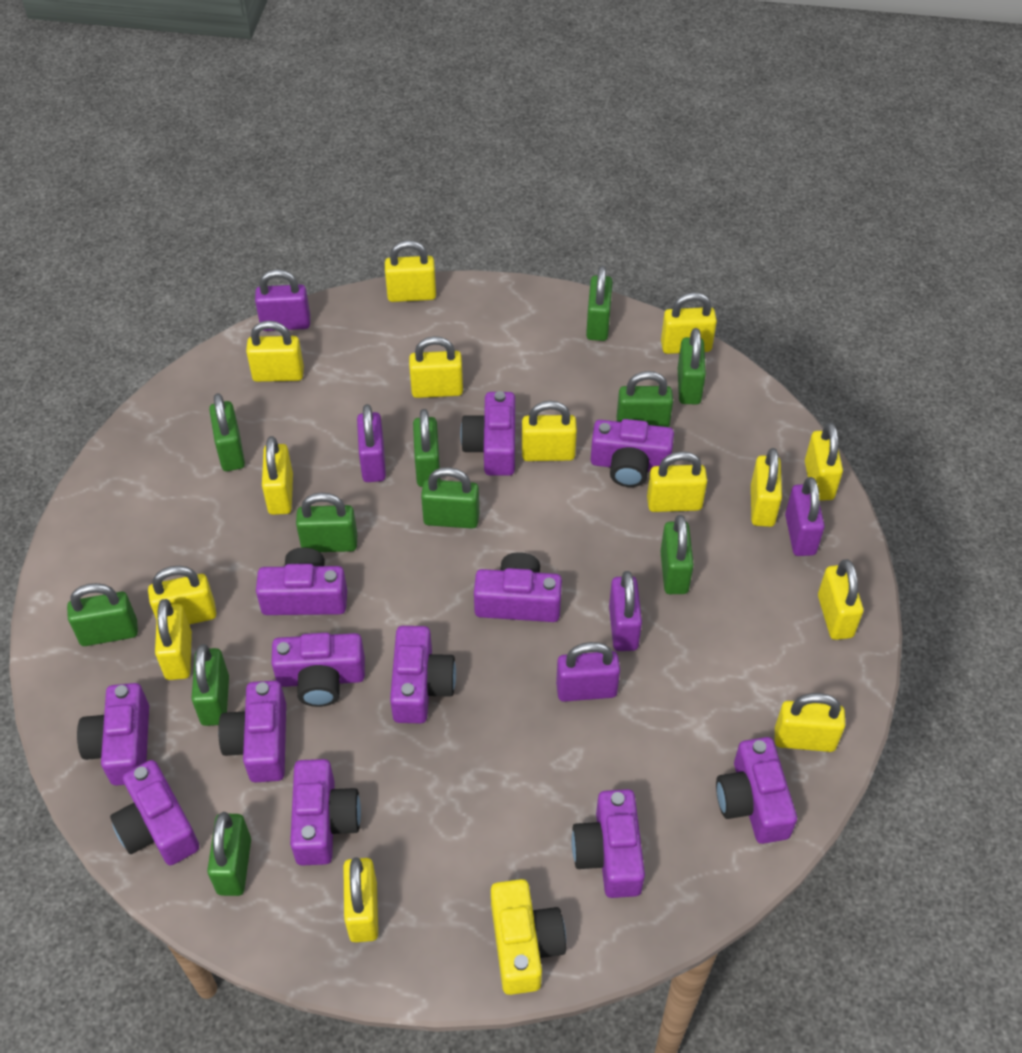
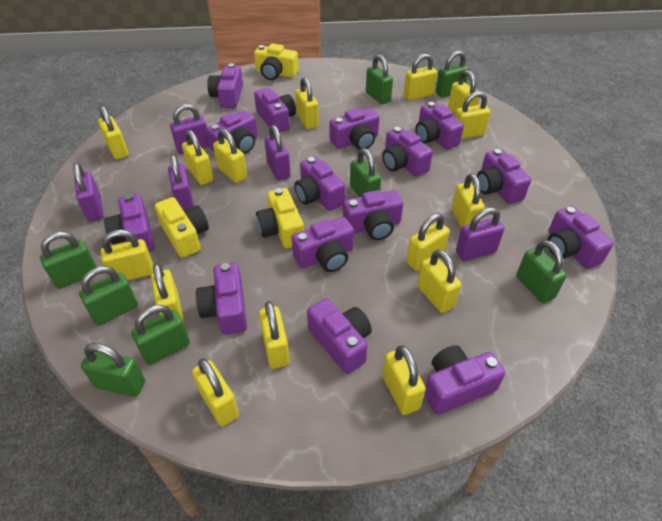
green padlock: [67,583,138,646] [191,644,229,726] [207,812,251,896] [209,393,245,471] [296,493,357,552] [413,409,440,487] [421,467,479,529] [586,265,613,341] [617,371,673,427] [660,515,694,594] [678,328,706,404] = 11 -> [40,232,96,289] [79,266,138,325] [81,343,145,397] [131,305,190,365] [350,148,381,197] [366,55,393,104] [436,51,469,98] [516,240,567,303] = 8
purple camera: [77,683,149,786] [110,760,199,865] [218,681,286,782] [256,548,347,615] [271,633,365,707] [290,759,361,866] [390,626,456,723] [460,391,515,476] [474,552,562,622] [572,789,645,898] [591,419,674,487] [716,737,797,844] = 12 -> [104,194,154,252] [196,263,247,335] [206,110,258,154] [207,63,243,108] [254,88,296,133] [292,217,354,272] [294,156,345,211] [307,299,372,374] [330,108,380,150] [343,190,403,240] [382,127,433,177] [415,102,464,150] [424,345,505,415] [477,149,531,204] [548,206,614,269] = 15
yellow camera: [491,879,566,995] = 1 -> [155,197,209,258] [254,43,298,80] [256,188,304,249] = 3
yellow padlock: [148,566,216,625] [155,599,192,680] [246,321,304,382] [262,436,293,515] [343,857,378,942] [385,240,436,302] [409,336,463,398] [522,401,577,461] [647,451,707,512] [661,292,717,354] [751,448,782,527] [775,693,845,752] [805,422,843,500] [818,559,863,640] = 14 -> [98,106,129,160] [101,230,153,281] [151,263,184,323] [182,130,213,185] [192,358,239,426] [213,129,247,183] [259,301,290,369] [295,77,319,129] [382,345,426,415] [404,54,437,100] [406,213,450,271] [417,250,461,313] [448,70,480,113] [451,174,485,228] [455,92,491,139] = 15

